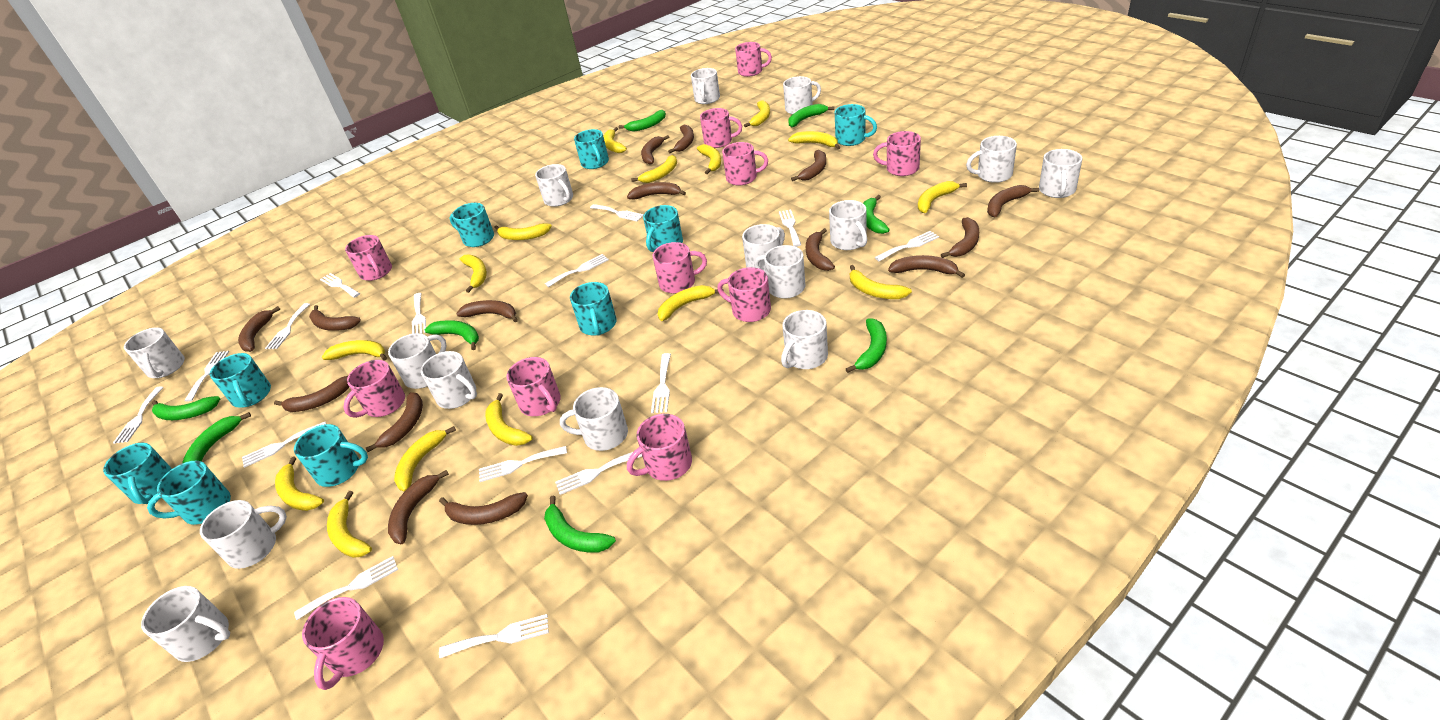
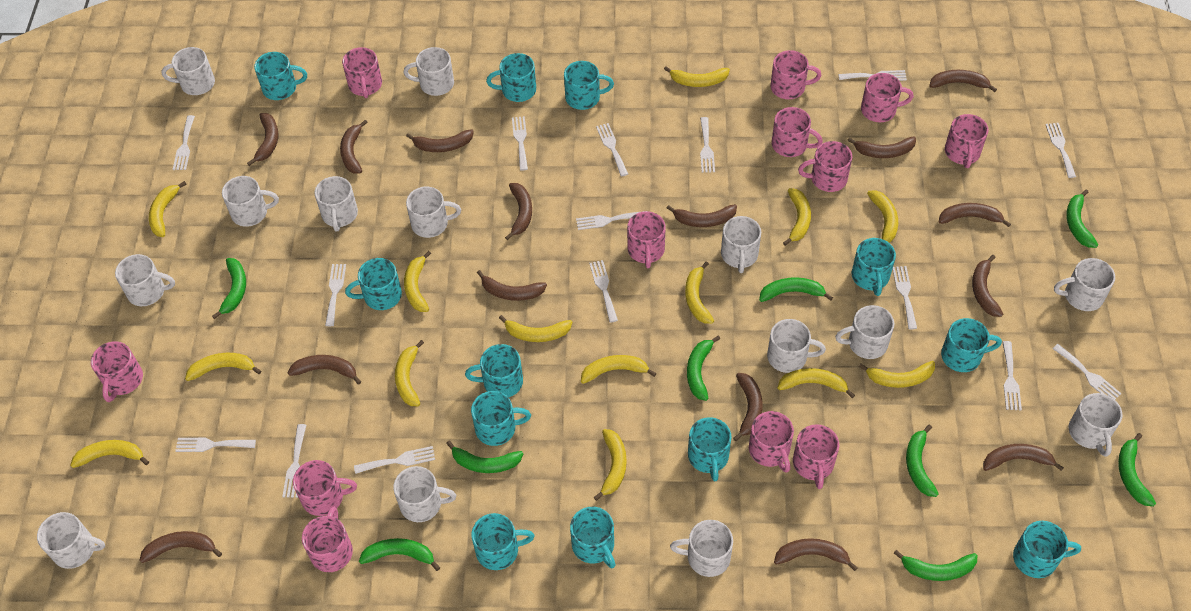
green banana: [152,396,220,420] [182,412,251,463] [425,320,479,350] [544,495,616,553] [619,110,666,132] [788,104,834,127] [846,319,887,373] [863,195,890,234] = 8 -> [212,258,246,319] [359,538,440,571] [446,441,523,473] [687,336,720,401] [759,277,833,302] [894,550,978,581] [906,424,939,497] [1066,189,1098,248] [1118,433,1156,506] = 9
pink mug: [302,597,384,690] [343,360,405,418] [345,235,392,281] [506,357,561,416] [627,414,692,481] [652,242,707,294] [700,108,742,148] [717,267,771,322] [722,142,768,185] [735,42,772,77] [873,131,921,176] = 11 -> [91,341,143,402] [293,460,357,516] [302,506,353,572] [342,47,382,98] [627,211,666,268] [749,411,794,473] [770,50,822,99] [772,107,823,157] [793,424,839,489] [798,141,852,192] [861,73,914,122] [945,114,988,168] = 12
turquoise mug: [103,443,172,504] [147,461,231,525] [210,353,271,408] [294,424,368,487] [450,203,494,247] [570,282,617,336] [574,129,609,169] [643,205,683,252] [835,104,877,146] = 9 -> [254,52,307,100] [345,258,402,310] [465,344,523,397] [471,391,531,446] [471,513,535,570] [486,53,536,102] [564,61,614,110] [570,507,616,568] [688,417,732,481] [852,238,896,296] [941,318,1002,372] [1013,521,1081,578] = 12
white mug: [124,327,185,378] [141,586,230,662] [200,500,287,569] [388,333,447,389] [421,351,477,409] [535,164,573,207] [560,387,628,451] [691,68,720,104] [742,224,785,272] [754,245,805,299] [781,310,828,369] [783,76,821,115] [829,200,867,250] [966,136,1017,183] [1039,149,1082,198] = 15 -> [37,512,105,569] [115,254,175,306] [162,47,215,95] [222,176,279,227] [314,176,358,232] [393,466,456,522] [403,47,454,96] [406,187,461,238] [670,520,733,577] [721,216,761,273] [767,319,826,373] [835,305,894,359] [1054,258,1115,311] [1069,393,1122,457] = 14
yellow banana: [275,456,324,511] [322,340,387,361] [327,491,372,558] [394,426,456,492] [460,254,487,293] [485,393,533,446] [494,223,552,240] [603,127,627,153] [631,155,677,183] [658,285,719,321] [697,144,721,174] [744,100,770,127] [788,131,840,149] [850,265,912,299] [918,181,967,213] = 15 -> [70,440,149,468] [149,181,187,237] [185,353,261,381] [395,340,424,406] [404,251,431,312] [499,315,572,342] [581,355,657,384] [594,429,626,501] [664,66,730,87] [685,261,714,324] [777,368,855,398] [783,188,811,246] [859,361,935,388] [867,190,898,242] = 14

